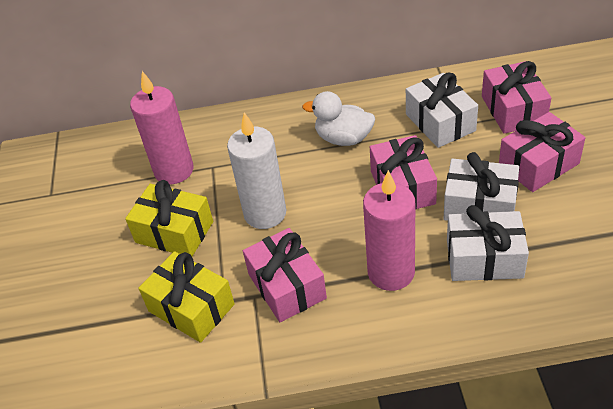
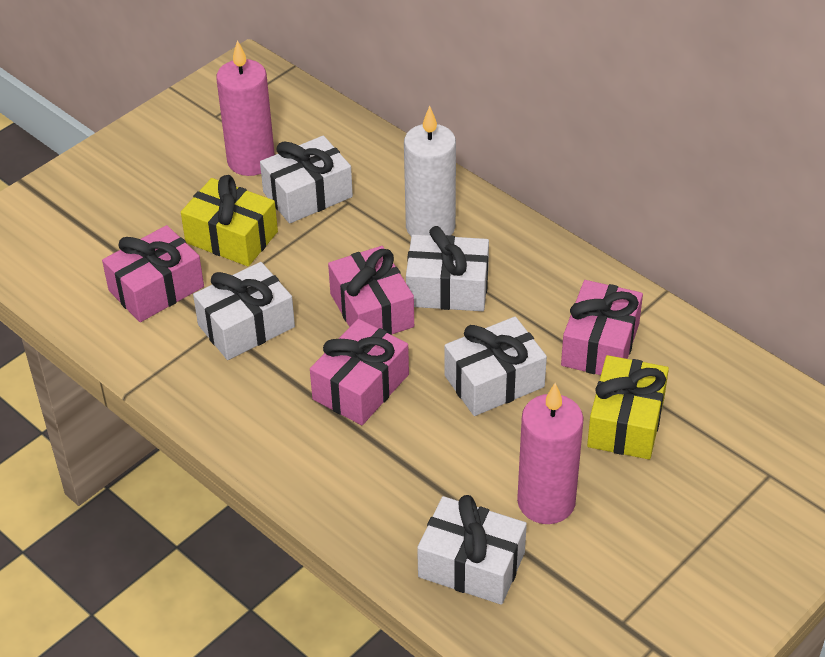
white duck: [302,91,375,146] = 1 -> none = 0
white gift: [406,72,478,148] [444,152,519,221] [447,205,529,281] = 3 -> [193,262,295,360] [260,136,353,223] [406,226,489,311] [417,495,527,605] [444,317,547,416] = 5

